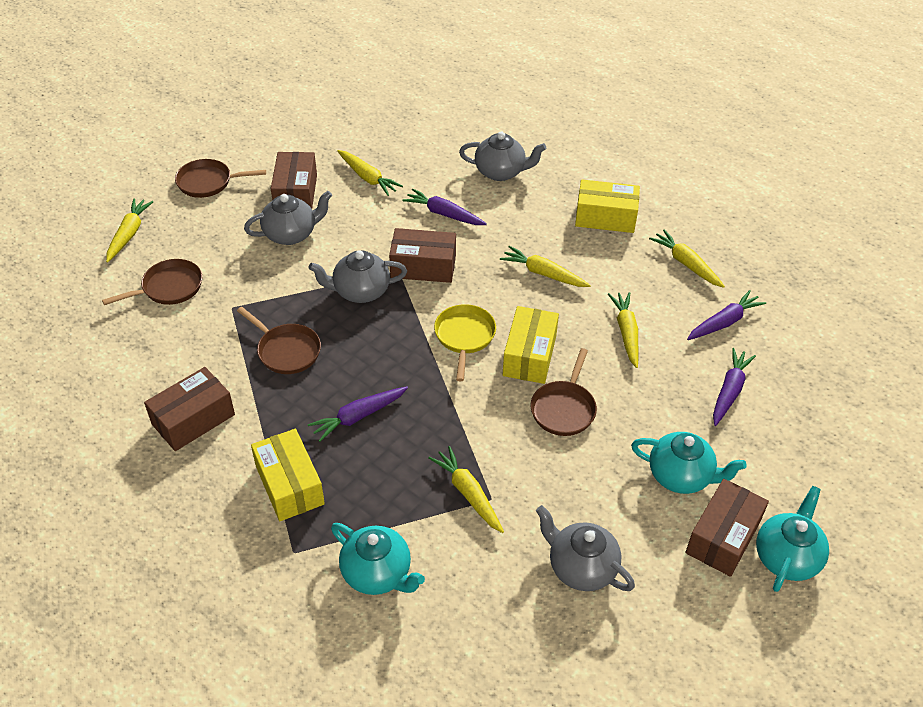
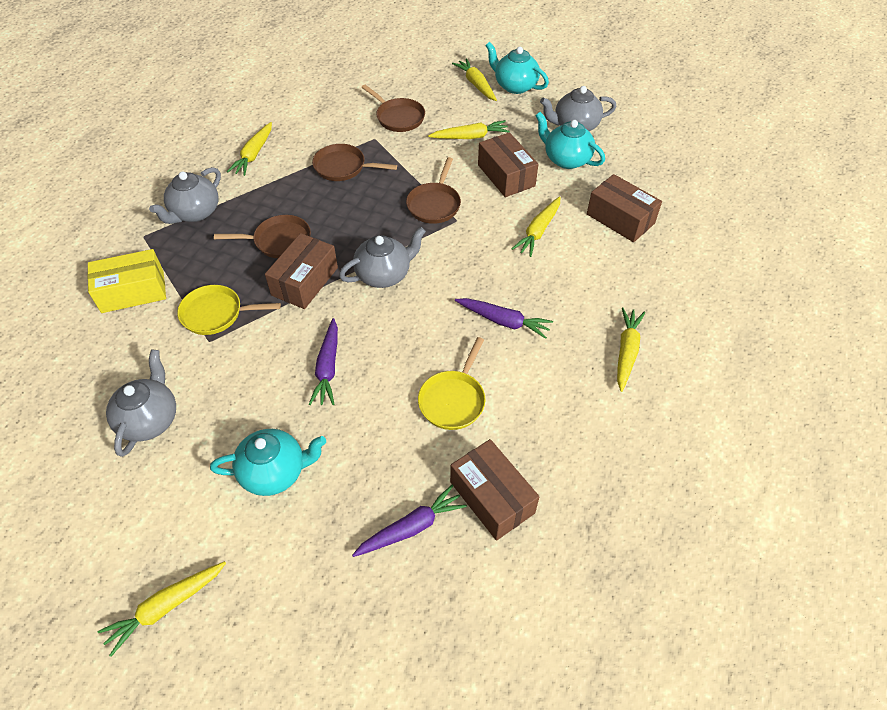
purple carrot: [308,386,408,442] [402,189,487,225] [687,290,766,340] [713,348,756,426] = 4 -> [309,318,338,405] [352,485,467,557] [455,298,553,339] = 3
yellow box: [251,429,325,521] [503,306,559,384] [575,179,640,233] = 3 -> [87,249,166,313] = 1
yellow pan: [434,304,496,381] = 1 -> [177,285,281,335] [418,337,486,430] = 2

